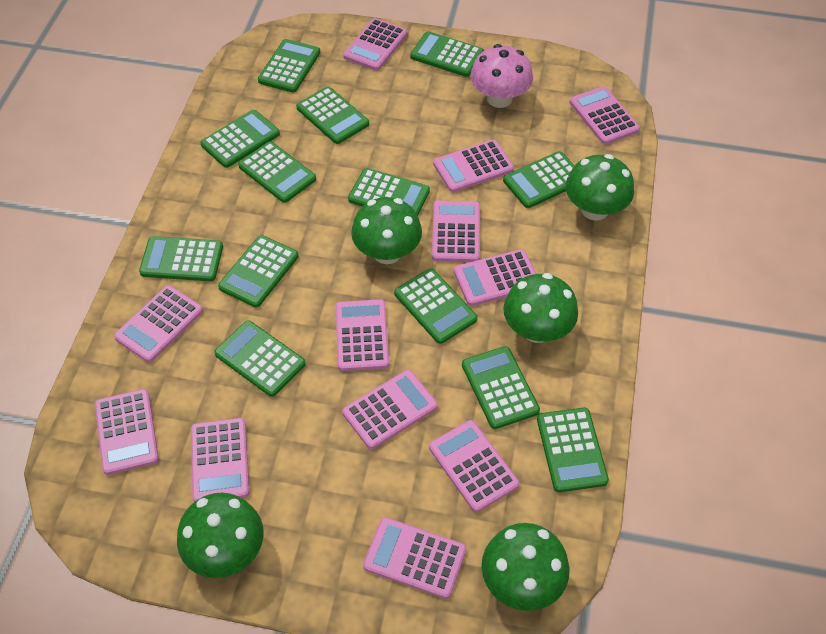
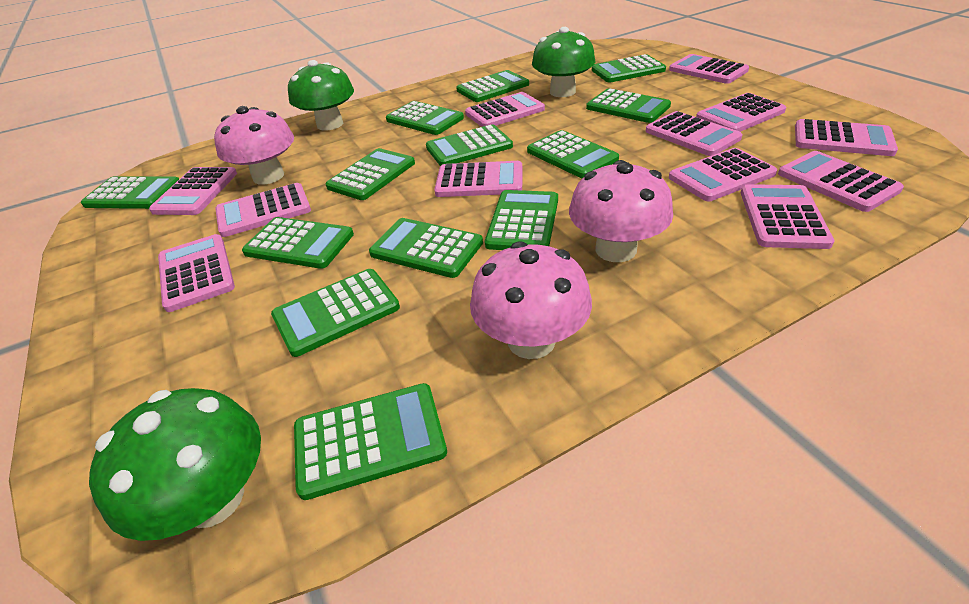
green mushroom: [177,493,263,578] [351,197,422,264] [482,523,570,611] [503,273,578,343] [566,154,634,221] = 5 -> [89,388,261,541] [288,60,354,131] [532,27,596,97] = 3
pink mushroom: [470,44,533,108] = 1 -> [214,106,294,185] [470,241,592,359] [569,160,673,262] = 3

